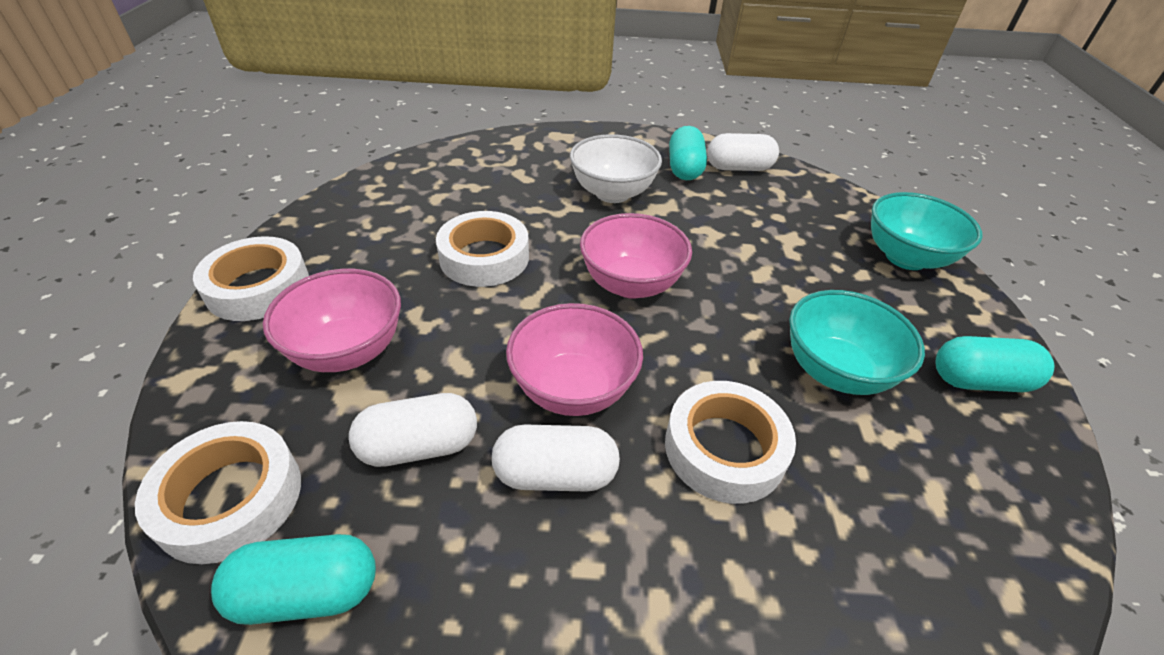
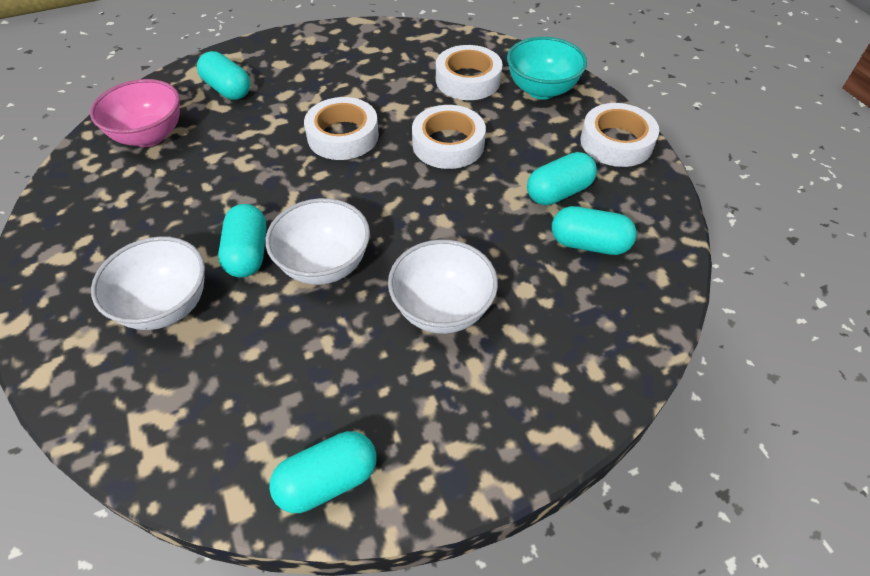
pink bowl: [263,269,401,372] [506,303,643,416] [580,213,692,299] = 3 -> [90,79,180,147] = 1
turquoise bowl: [789,290,925,395] [871,192,983,270] = 2 -> [507,37,587,99] = 1
turquoise capsule: [211,534,376,625] [669,126,707,180] [935,336,1054,392] = 3 -> [197,51,250,100] [218,204,267,278] [269,431,377,513] [527,152,597,205] [552,206,637,255] = 5
white bowl: [570,134,662,203] = 1 -> [91,236,205,330] [266,198,370,285] [388,239,498,334] = 3
white capsule: [349,393,477,467] [492,424,620,492] [707,133,779,171] = 3 -> none = 0

